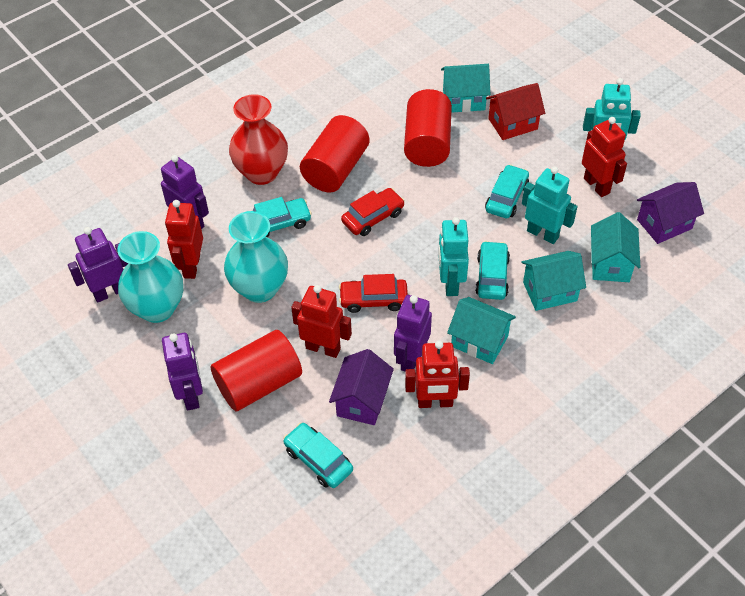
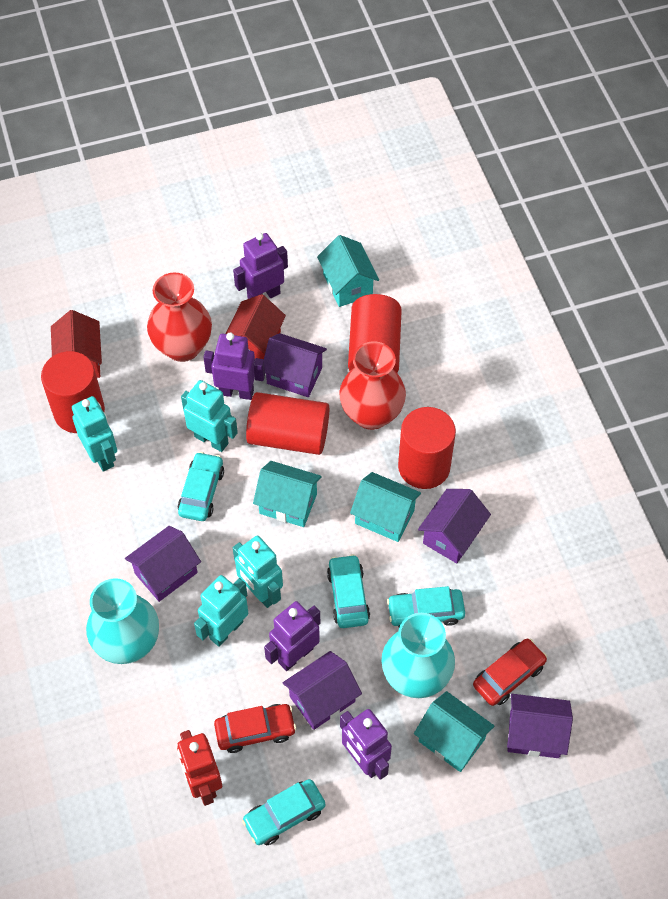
purple house: [329,349,394,425] [637,182,704,244] = 2 -> [125,526,201,602] [264,333,327,397] [283,651,362,730] [418,489,491,563] [507,694,573,758] = 5
red cylinder: [211,330,302,411] [300,115,369,192] [404,89,452,167] = 3 -> [41,351,105,433] [246,392,329,455] [348,294,402,372] [398,407,456,489] = 4
red house: [486,83,545,140] = 1 -> [51,310,102,378] [226,294,286,359] = 2
red robot: [165,200,203,279] [291,285,352,358] [405,341,470,408] [582,117,627,197] = 4 -> [177,730,222,806] = 1
red vase: [229,94,288,185] = 1 -> [147,273,212,362] [339,341,406,430] = 2
turquoise robot: [438,217,469,296] [522,166,578,244] [583,78,641,140] = 3 -> [72,396,117,472] [181,380,238,452] [194,575,248,647] [233,535,283,608] = 4

